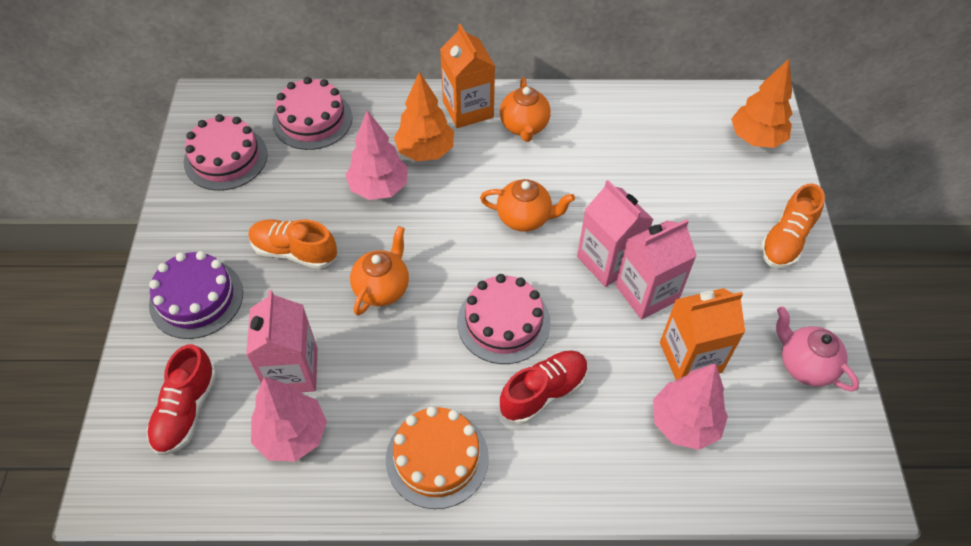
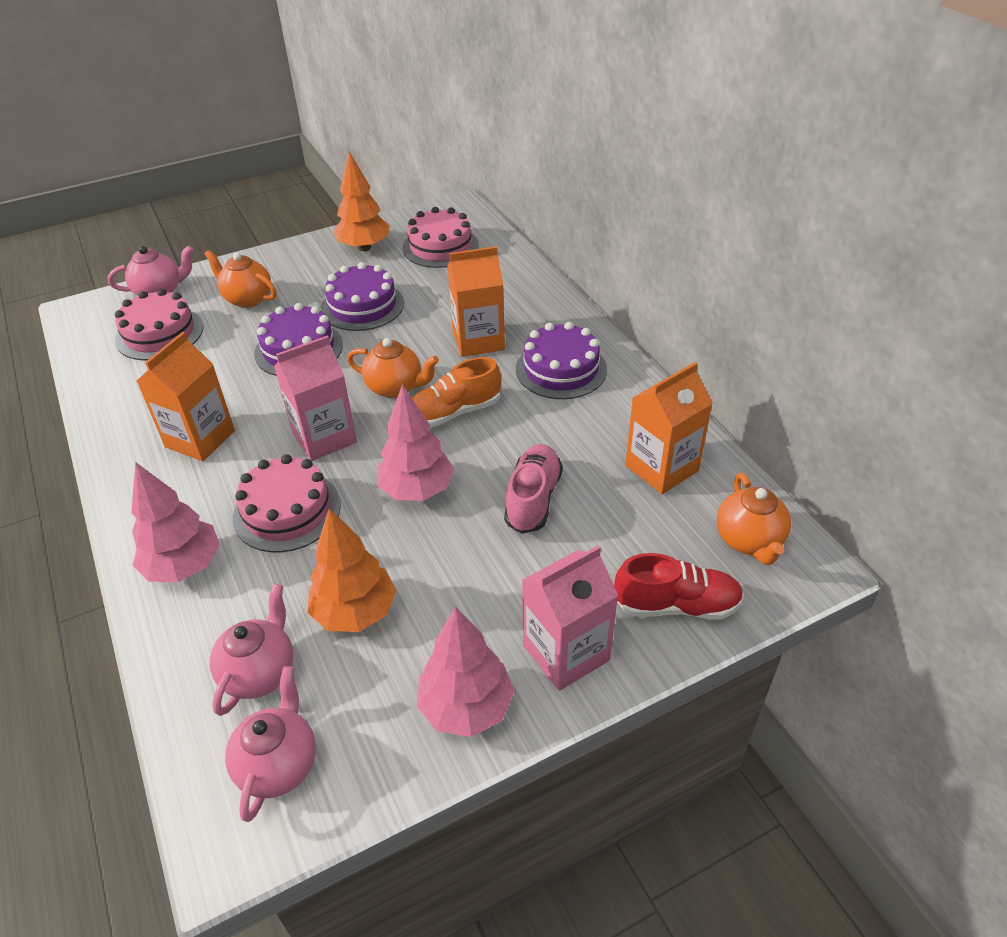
orange cake: [386,406,489,509] = 1 -> none = 0
orange carton: [440,24,495,128] [660,288,745,380] = 2 -> [137,332,235,461] [447,246,505,357] [625,362,713,494] = 3
orange shoe: [249,220,337,269] [760,183,825,268] = 2 -> [412,357,501,428] = 1
pink carton: [246,290,318,392] [577,180,653,287] [615,219,697,319] = 3 -> [274,335,357,461] [522,545,619,691] = 2
pink shoe: none = 0 -> [504,444,563,534] = 1
pink teapot: [776,306,859,392] = 1 -> [108,246,193,296] [210,584,294,716] [225,666,316,822] = 3
purple cake: [149,251,243,339] = 1 -> [254,303,343,376] [321,262,404,331] [516,322,607,399] = 3
red shoe: [147,344,217,455] [500,350,588,424] = 2 -> [614,553,744,620] = 1

